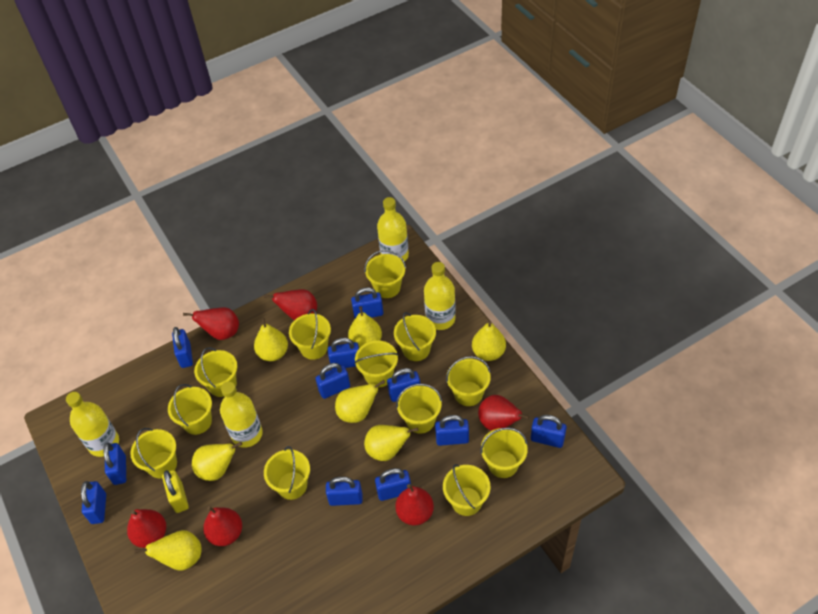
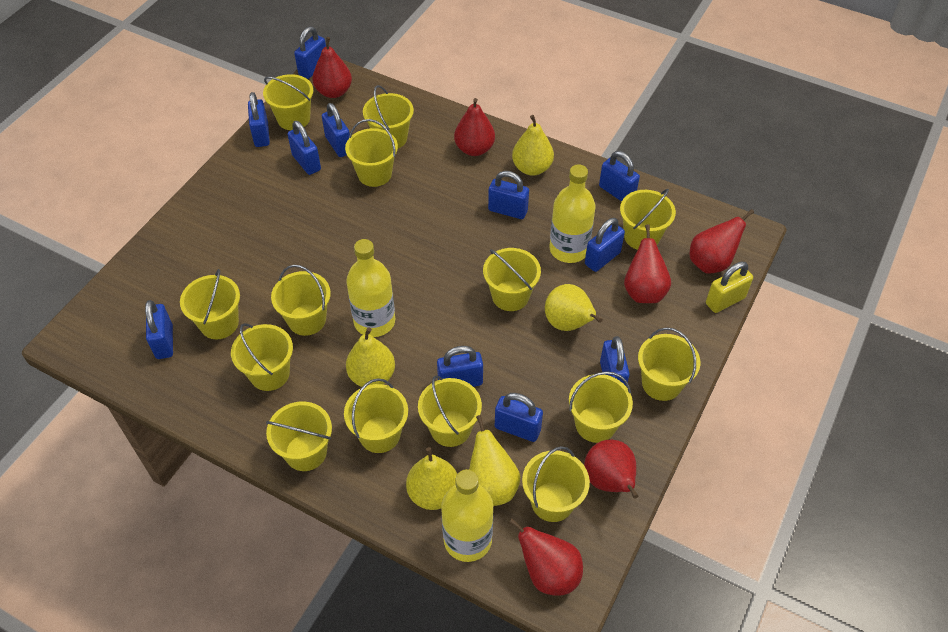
yellow bottle: [66,392,119,457] [220,382,263,448] [377,197,409,262] [424,262,456,330] = 4 -> [346,239,395,337] [441,469,493,562] [550,164,595,263] = 3
yellow bucket: [130,428,177,478] [168,384,212,435] [194,347,237,397] [264,446,310,500] [289,309,331,360] [354,340,398,388] [365,250,406,298] [394,312,436,361] [396,384,442,433] [443,464,490,516] [446,356,491,406] [480,428,528,478] = 12 -> [180,269,240,339] [231,323,293,391] [263,74,313,130] [266,401,332,471] [271,265,331,336] [344,378,408,453] [345,119,398,187] [363,85,414,148] [418,375,482,447] [483,248,541,311] [522,446,590,522] [569,371,633,443] [620,189,676,250] [638,327,701,401] = 14
yellow pear: [134,530,202,571] [192,442,242,481] [254,318,288,361] [335,380,385,423] [348,306,382,348] [364,425,418,461] [472,321,506,361] = 7 -> [346,327,395,387] [406,447,457,510] [469,415,520,506] [512,115,554,176] [545,284,602,331] = 5

